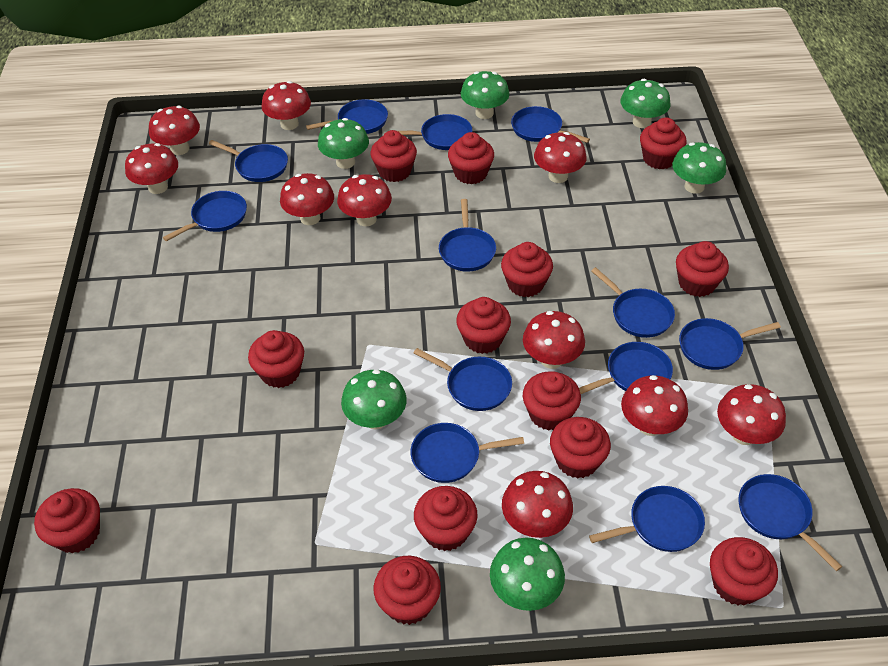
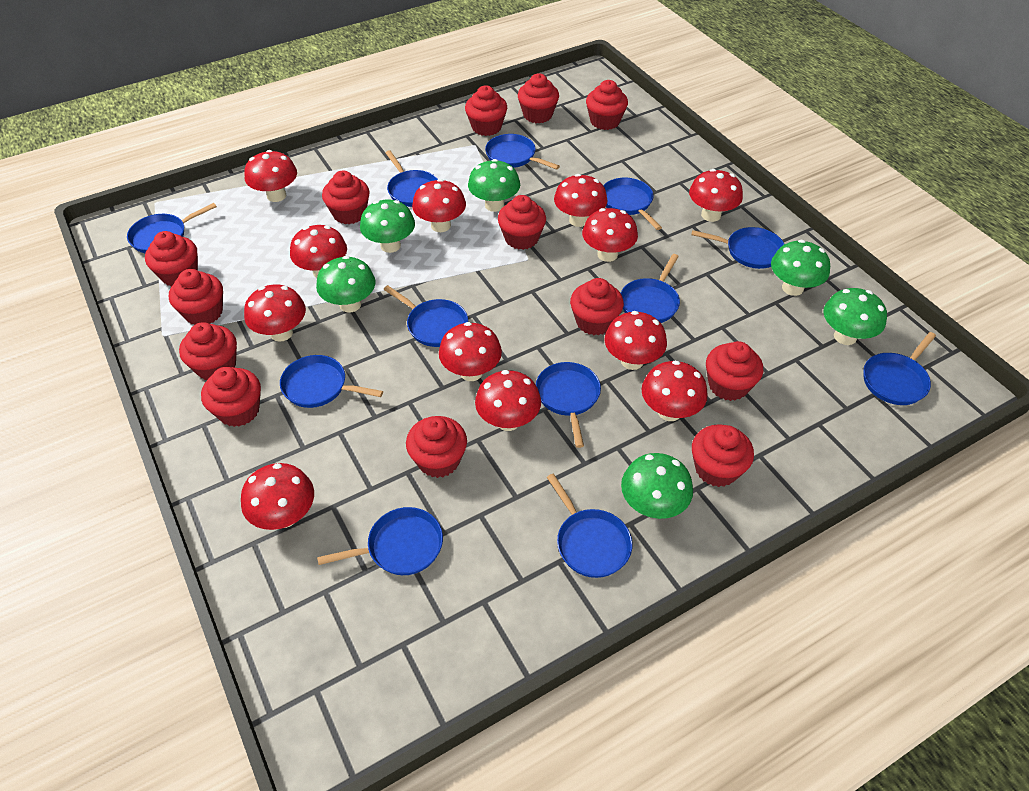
blue pan: [163,191,247,241] [209,140,288,182] [306,99,388,134] [398,114,473,150] [411,423,524,483] [414,348,512,411] [439,199,496,272] [511,106,590,143] [579,342,673,394] [589,486,705,552] [591,267,675,338] [679,318,781,370] [738,474,842,571] = 13 -> [127,203,217,253] [280,355,383,408] [317,507,443,575] [383,285,468,347] [385,150,438,207] [485,134,560,170] [536,362,601,448] [547,474,632,578] [603,178,662,230] [621,254,680,323] [691,227,784,269] [863,332,936,405] = 12
red mushroom: [125,143,178,194] [149,106,200,155] [262,81,311,130] [280,173,334,225] [337,174,392,226] [502,471,573,538] [523,311,585,369] [534,132,587,183] [621,375,688,436] [717,384,786,445] = 10 -> [241,463,314,530] [244,150,297,202] [244,285,306,342] [290,225,347,278] [412,179,466,232] [439,322,502,381] [475,370,541,431] [554,174,607,227] [582,208,638,262] [605,311,667,370] [641,360,708,421] [689,169,743,222] = 12

